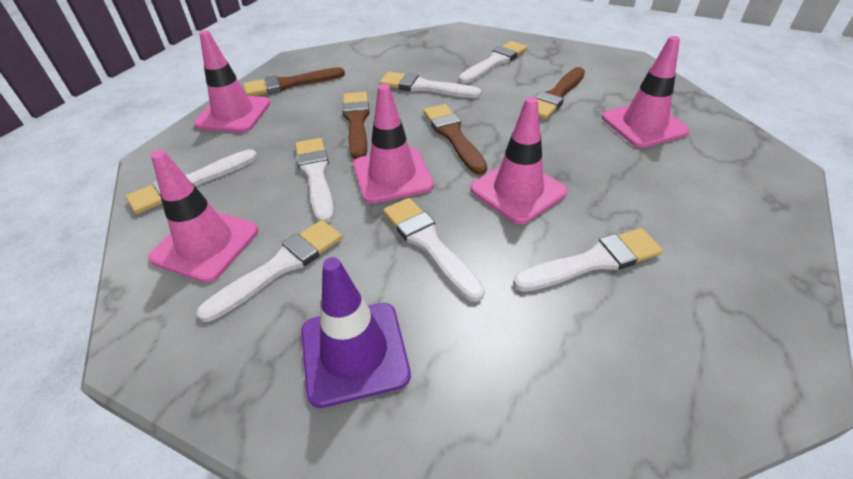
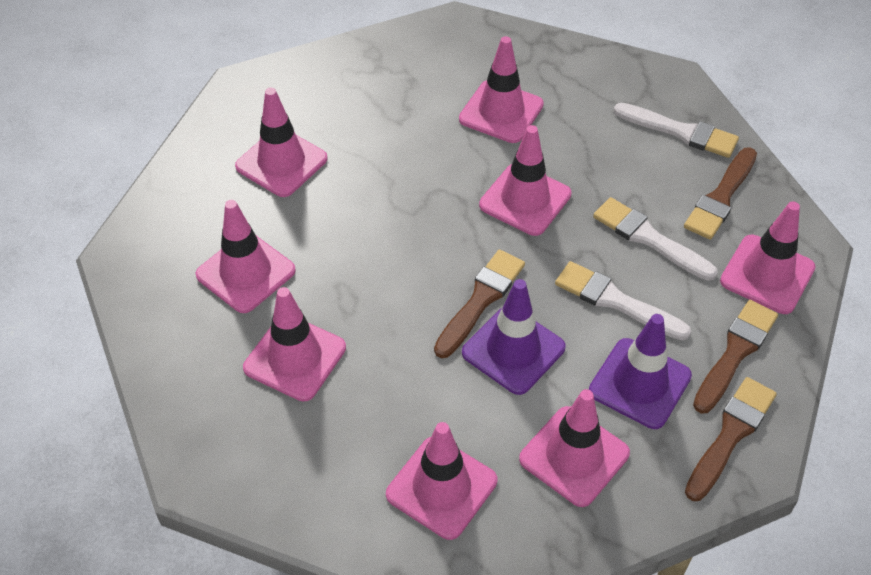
pink traffic cone: [148,150,258,283] [194,30,271,132] [353,84,434,204] [470,97,567,224] [602,36,690,148] = 5 -> [196,200,296,313] [235,88,327,197] [243,287,346,402] [386,422,497,540] [459,36,544,143] [479,125,571,236] [519,389,630,507] [720,201,816,314] = 8
purple traffic cone: [301,257,411,408] = 1 -> [462,279,566,395] [589,314,692,429] = 2
white brush: [126,149,258,214] [196,220,342,322] [295,138,334,223] [380,72,481,98] [383,198,485,302] [459,41,528,84] [513,228,663,292] = 7 -> [555,261,691,340] [593,197,718,281] [614,103,739,158] = 3

